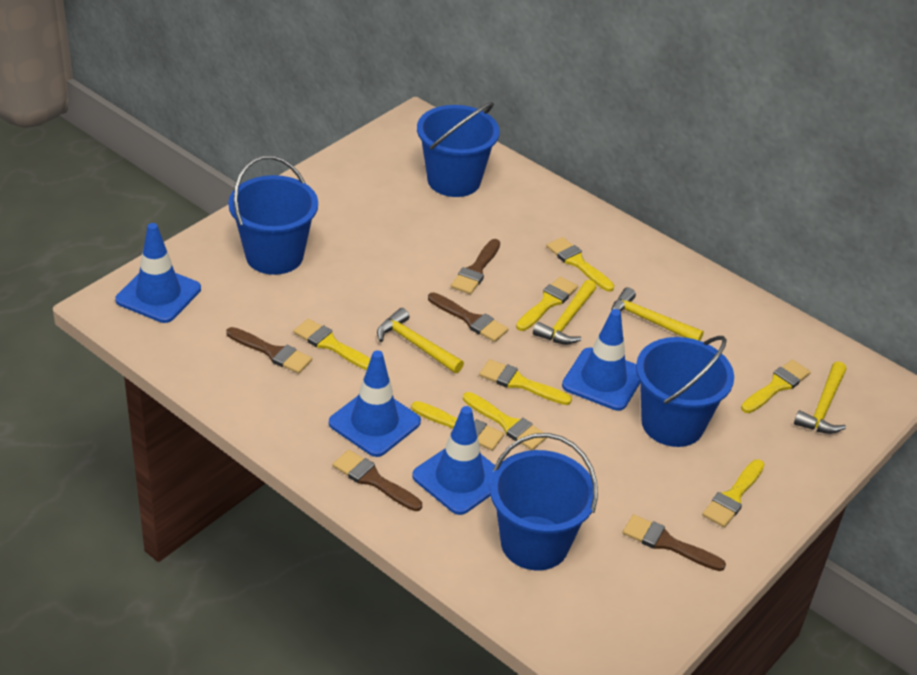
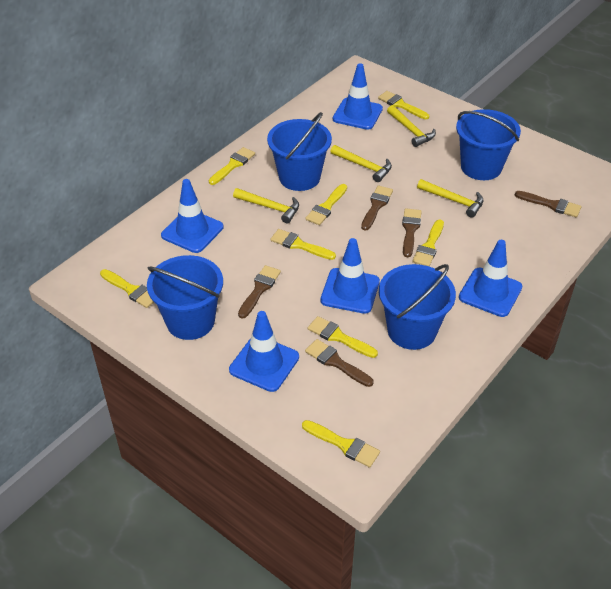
blue traffic cone: [115,223,201,323] [329,350,421,457] [412,406,495,515] [562,309,640,411] = 4 -> [161,179,224,253] [229,311,299,392] [320,238,380,314] [333,63,383,130] [459,240,522,317] = 5

